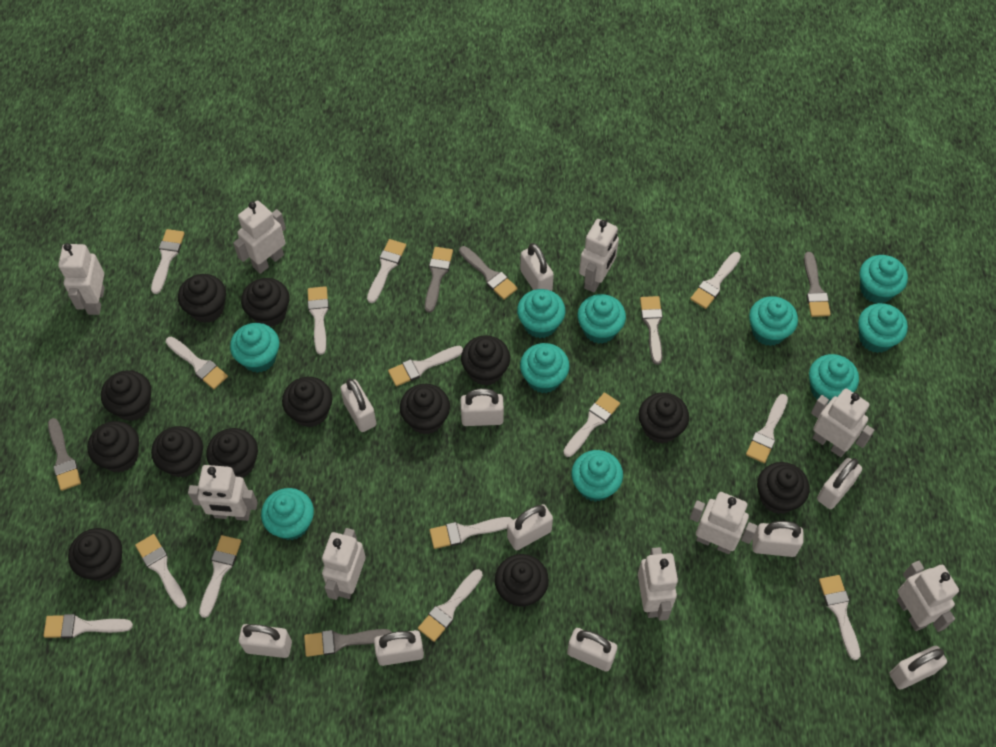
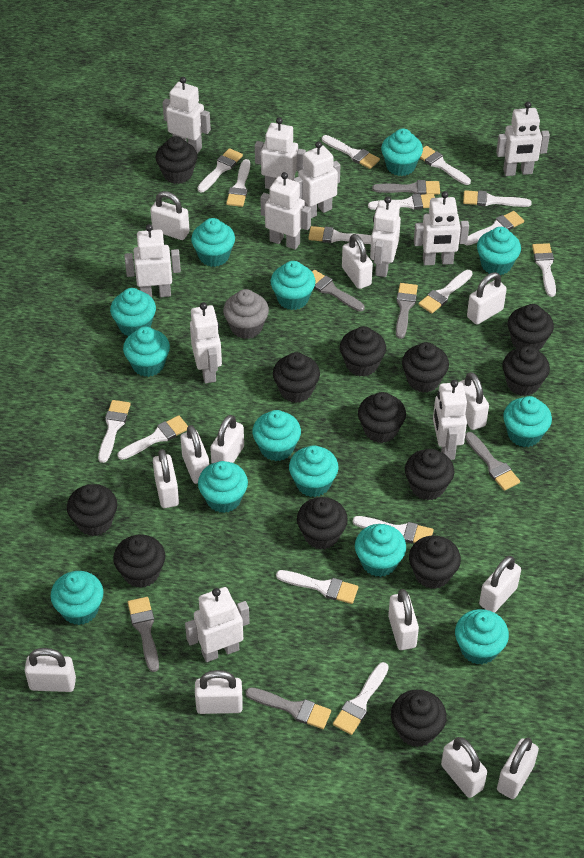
grey cupcake: none = 0 -> [223,289,269,339] = 1
turquoise cupcake: [230,323,279,373] [261,488,314,540] [517,289,565,338] [520,343,570,393] [571,450,623,502] [577,294,626,344] [749,296,798,346] [809,354,859,404] [858,303,908,353] [860,255,908,303] = 10 -> [51,571,104,625] [110,288,156,336] [123,327,170,377] [191,218,235,267] [198,461,248,513] [252,410,301,461] [271,261,316,310] [289,445,339,497] [355,524,406,577] [381,129,423,176] [455,609,509,665] [477,227,521,275] [503,396,552,447] = 13
white brush: [44,614,133,638] [135,534,187,609] [151,229,185,294] [166,337,228,389] [199,535,241,618] [308,286,329,355] [367,239,406,303] [388,346,463,387] [418,569,483,642] [430,517,513,549] [563,392,620,457] [690,252,741,309] [746,394,788,463] [819,575,861,660] = 14 -> [98,400,131,463] [117,415,188,460] [197,148,243,192] [226,159,250,207] [276,570,358,604] [308,226,371,244] [322,135,380,169] [333,662,389,735] [353,516,434,543] [368,194,435,210] [418,270,473,314] [420,146,471,185] [463,190,532,207] [464,211,524,246] [532,243,556,297] = 15
white padlock: [239,624,292,658] [340,379,377,432] [374,630,424,666] [460,388,504,426] [507,504,553,550] [520,243,554,291] [567,628,617,672] [752,521,803,557] [817,458,862,509] [890,646,947,689] = 10 -> [25,648,76,692] [150,191,189,240] [153,449,179,508] [181,425,209,484] [195,670,243,714] [210,415,244,464] [342,234,373,289] [388,589,419,650] [441,737,487,798] [459,372,489,430] [467,273,507,325] [479,556,521,613] [497,738,539,799] = 13
white robot: [58,243,105,315] [188,465,258,521] [233,201,286,274] [322,528,366,600] [579,219,619,292] [638,547,678,621] [690,492,758,554] [811,388,874,457] [897,561,959,632] = 9 -> [124,224,181,297] [163,77,211,154] [185,587,250,662] [190,302,222,383] [255,117,306,189] [260,172,311,250] [293,141,340,218] [370,196,401,277] [414,191,469,265] [433,380,467,460] [496,102,550,176] = 11

